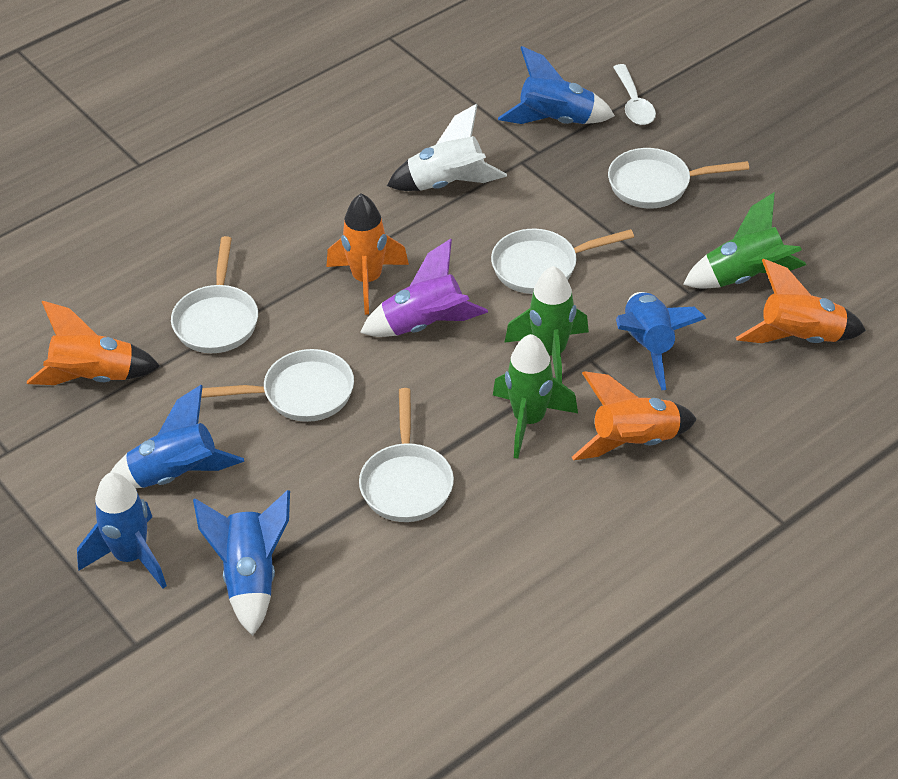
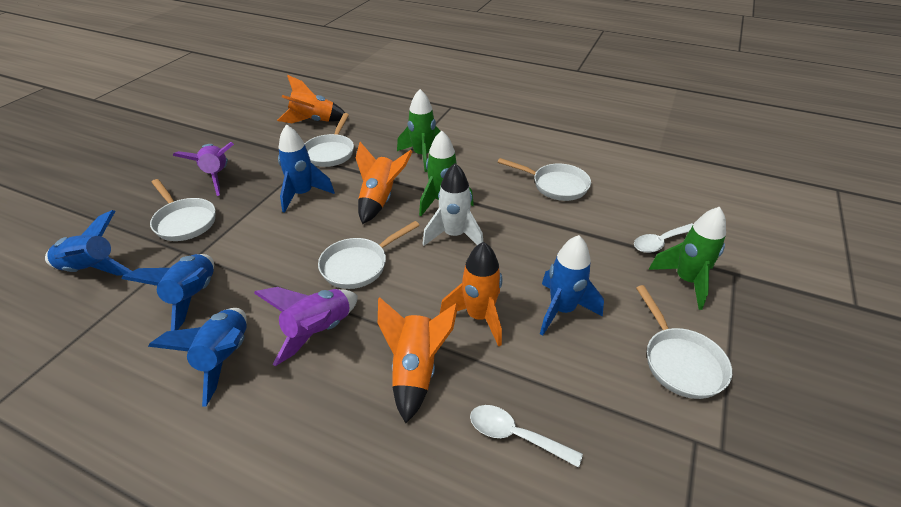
purple rocket: [360,239,488,337] = 1 -> [173,142,234,196] [254,287,358,366] = 2
white spoon: [613,64,656,125] = 1 -> [470,405,583,468] [634,223,693,253] = 2

